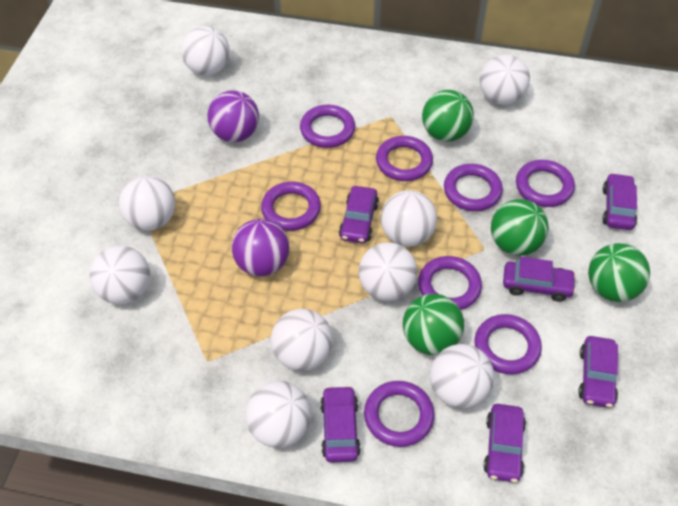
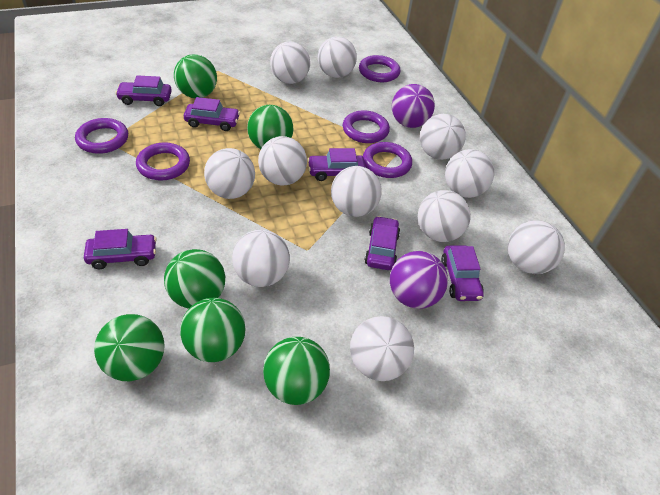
green ball: [403,294,464,355] [422,90,474,142] [491,199,549,256] [588,243,650,302] = 4 -> [94,314,165,381] [164,249,225,309] [174,54,217,98] [180,298,246,362] [247,105,293,149] [263,337,330,405] = 6
purple ring: [261,182,321,231] [300,105,356,148] [364,381,435,447] [376,136,433,181] [418,256,482,310] [444,164,503,211] [474,314,542,375] [516,160,575,207] = 8 -> [75,118,128,154] [136,142,190,181] [343,110,390,143] [359,55,400,82] [363,142,412,178] = 5
white ball: [90,245,150,304] [119,175,175,231] [181,26,230,76] [246,381,311,448] [271,309,333,371] [359,242,418,301] [381,190,437,247] [430,344,494,408] [480,54,530,105] = 9 -> [204,148,255,199] [232,230,290,287] [258,136,307,186] [270,42,310,84] [318,37,357,78] [331,166,382,217] [350,316,414,381] [418,190,471,242] [420,114,466,160] [445,149,494,198] [508,220,565,274] = 11

